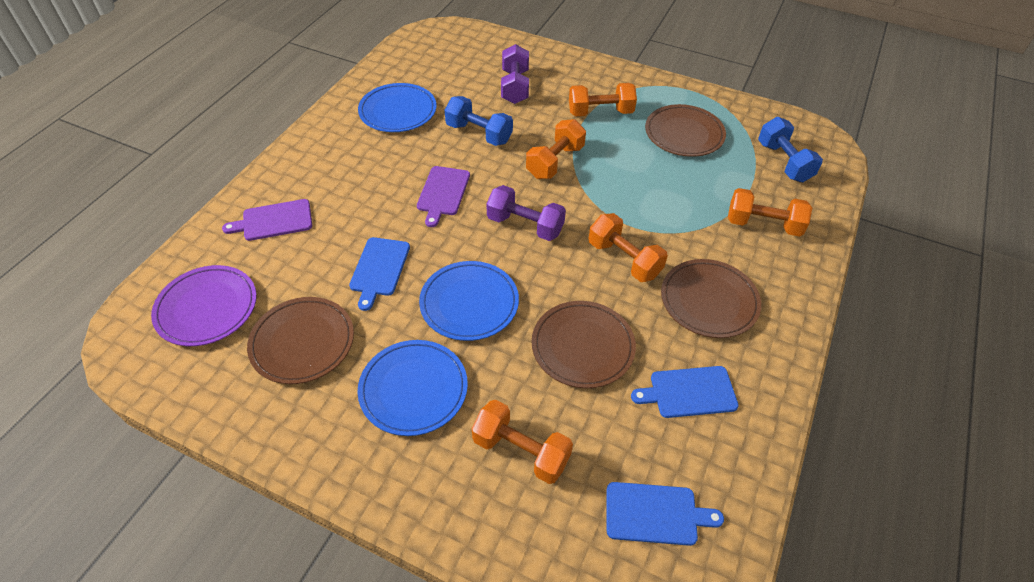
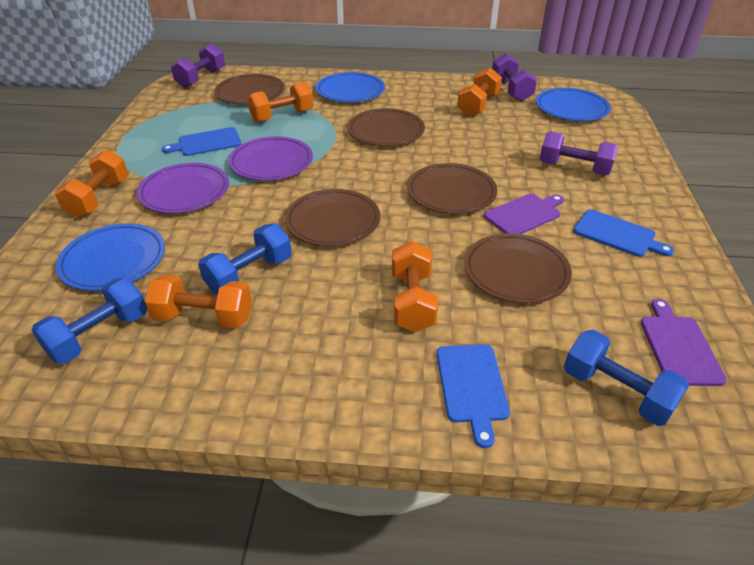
blue dumbbell: [445,96,513,146] [758,117,823,182] = 2 -> [32,278,147,364] [198,224,292,294] [564,330,689,426] = 3
brown plate: [247,297,354,384] [532,301,636,388] [645,104,726,157] [661,259,761,338] = 4 -> [214,74,285,105] [285,189,380,246] [348,108,425,146] [407,163,497,214] [464,233,572,304] = 5
purple dumbbell: [486,185,566,241] [501,44,529,104] = 2 -> [171,44,225,88] [492,53,537,102] [540,131,618,176] = 3
purple plate: [151,265,257,346] = 1 -> [137,163,229,213] [228,136,313,181] = 2

